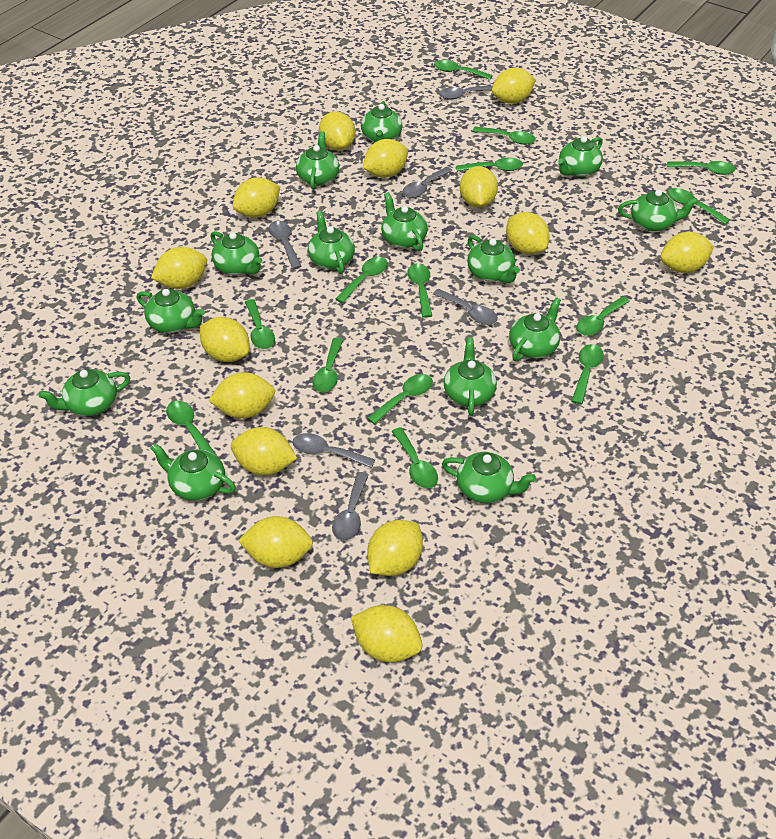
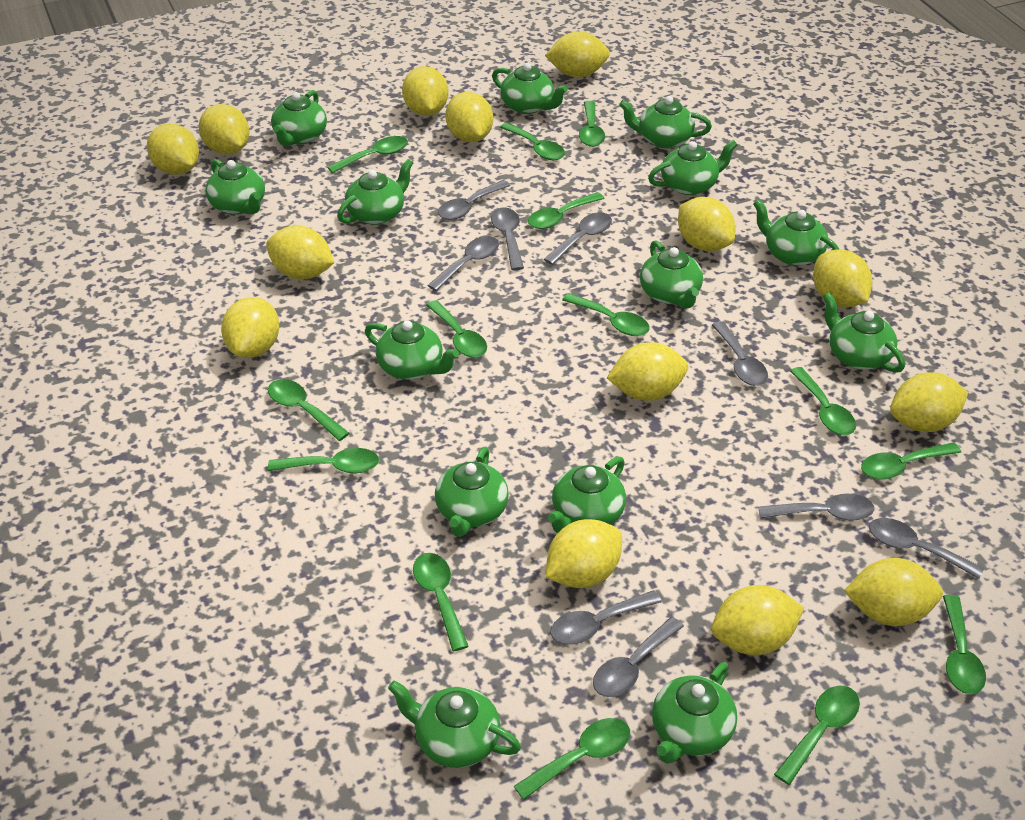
grey spoon: [268,221,302,269] [292,433,375,468] [332,472,369,541] [402,167,453,198] [433,289,498,325] [439,86,493,100] = 6 -> [427,236,499,291] [438,180,511,220] [491,207,524,270] [544,212,612,265] [550,590,662,645] [593,617,684,697] [712,321,768,386] [758,493,874,521] [869,518,984,579] = 9

